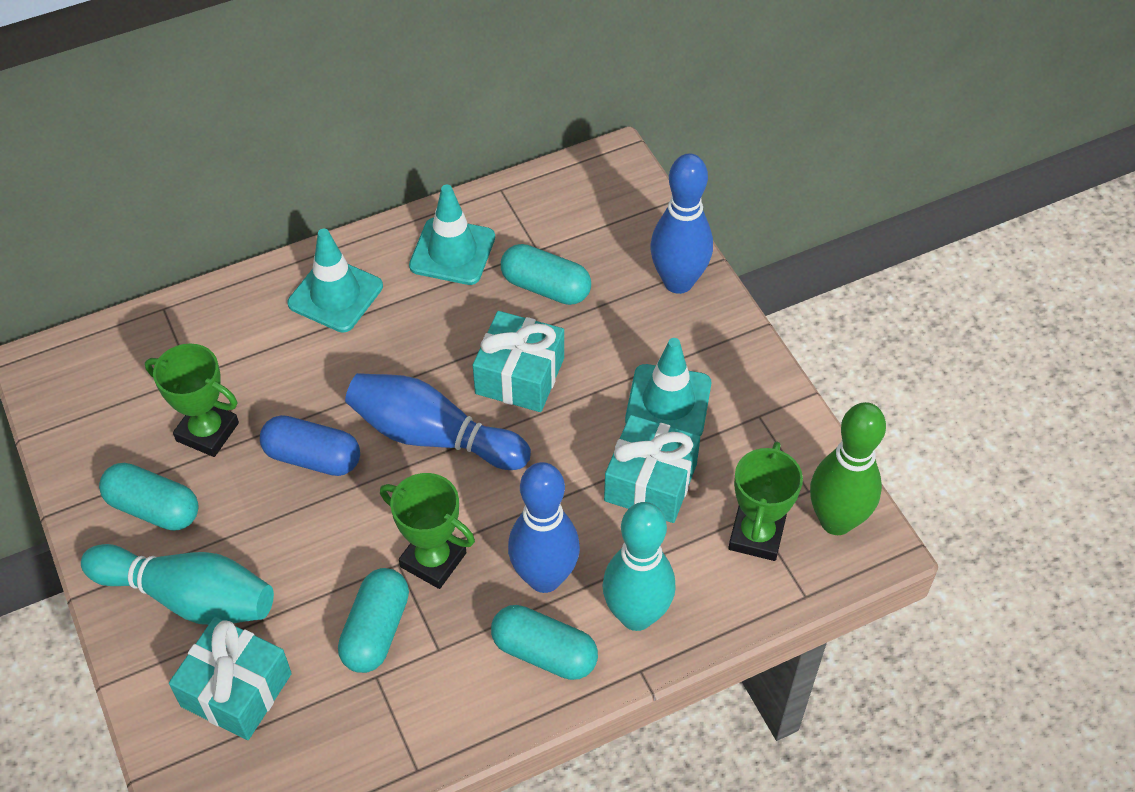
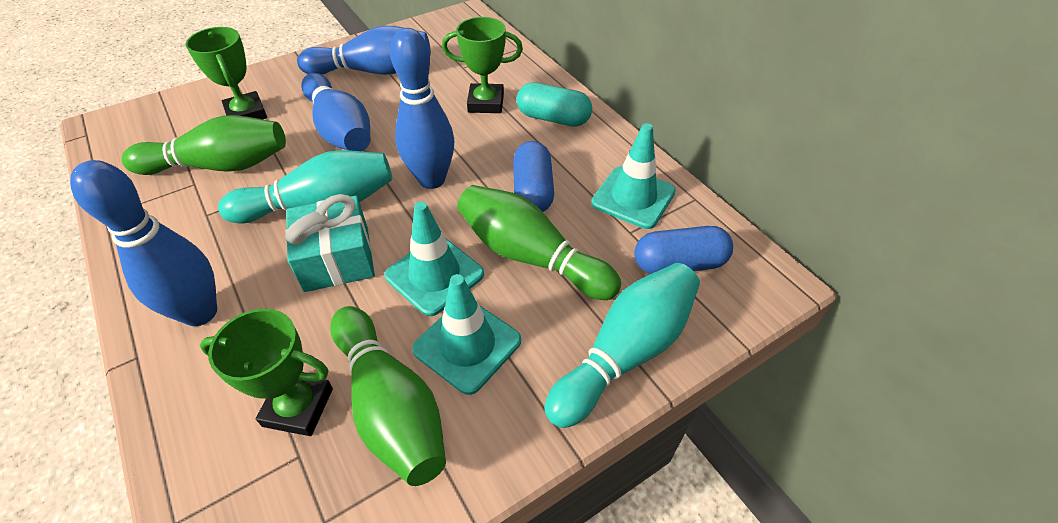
blue bowling pin: [345,373,531,470] [508,462,580,593] [650,153,713,294] = 3 -> [70,160,217,326] [297,26,431,75] [301,73,370,151] [390,28,454,189] = 4
blue capsule: [260,415,360,476] = 1 -> [513,141,554,212] [634,226,733,274] = 2
green bowling pin: [810,402,886,535] = 1 -> [121,115,286,175] [330,306,446,486] [457,185,621,300] = 3
turquoise capsule: [99,463,199,531] [338,568,409,673] [491,605,598,680] [501,244,591,305] = 4 -> [517,82,592,127] = 1
turquoise gift: [169,617,292,740] [473,311,564,412] [604,415,700,523] = 3 -> [285,194,375,292] = 1

